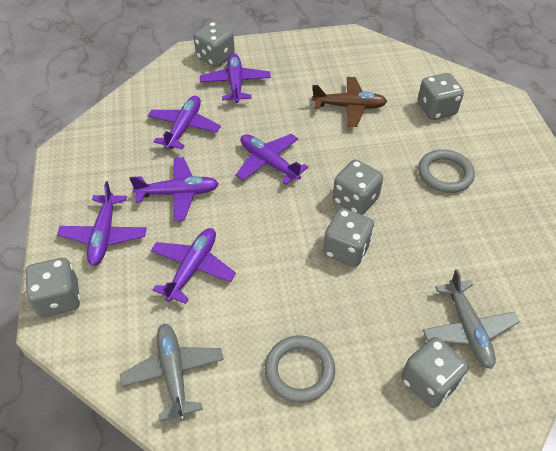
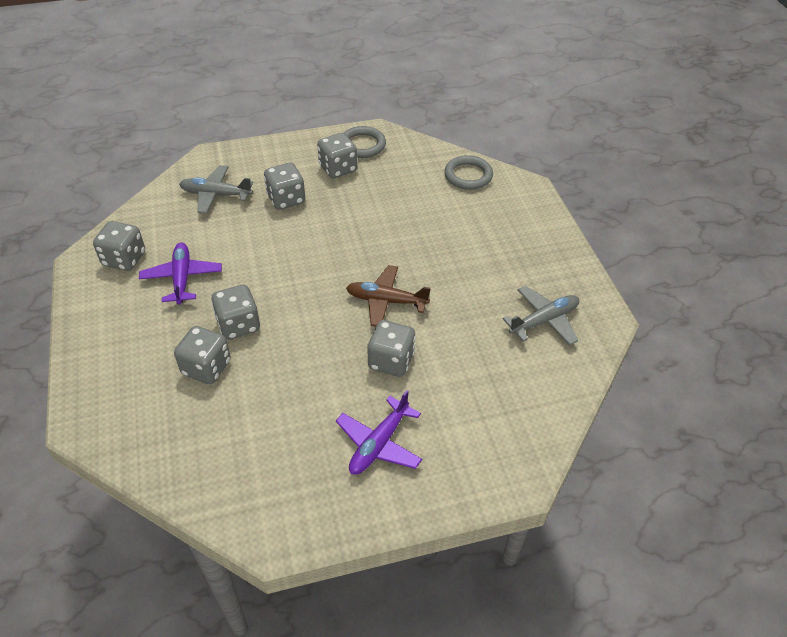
purple plane: [57,181,146,266] [129,157,219,221] [148,96,221,150] [151,228,236,304] [200,53,271,103] [236,134,308,185] = 6 -> [139,243,222,305] [336,390,422,475] = 2

